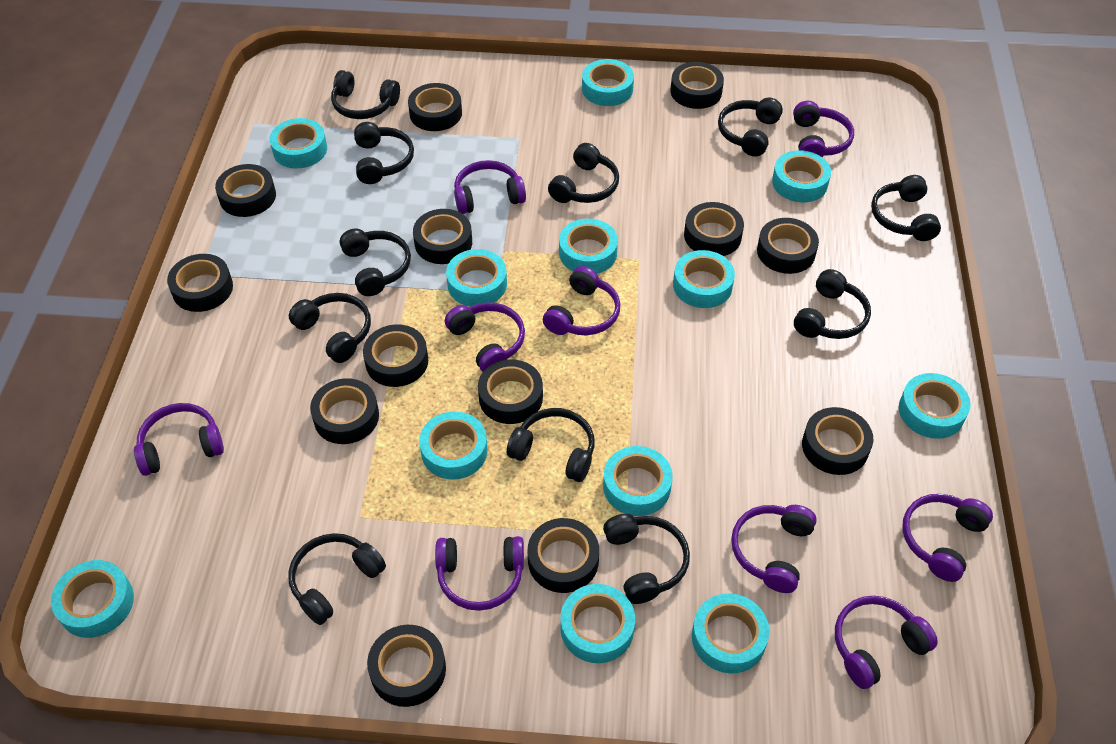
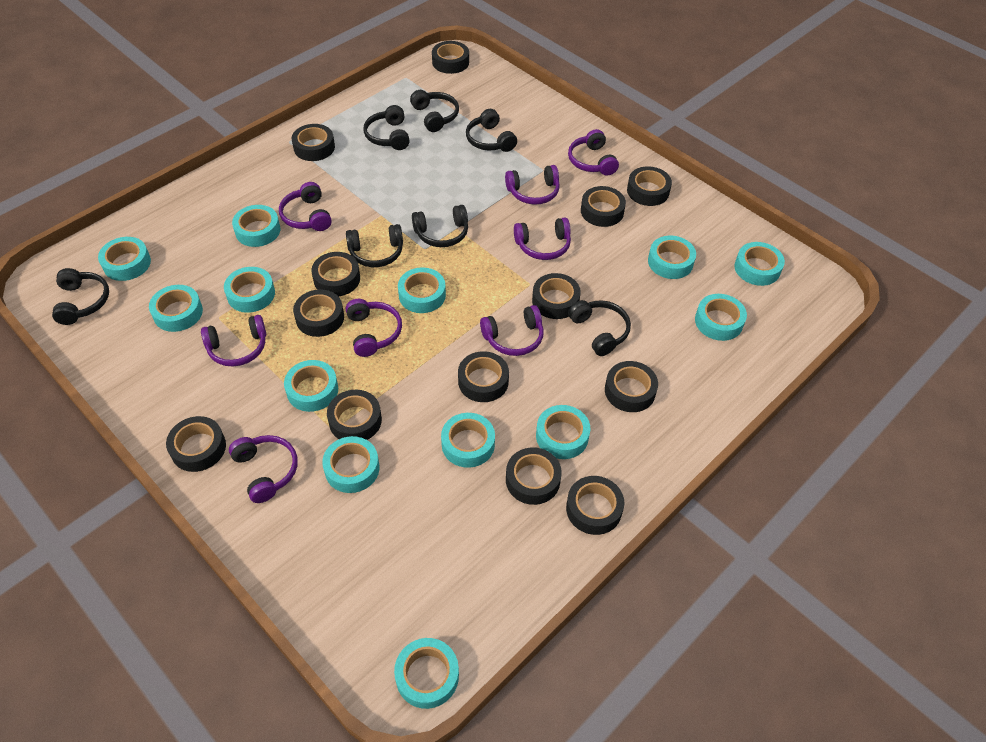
black headphones: [288,533,386,625] [289,293,371,363] [331,70,400,119] [340,229,411,296] [354,122,414,184] [507,408,595,482] [548,143,619,203] [603,514,690,604] [718,98,783,157] [794,269,871,339] [871,175,941,241] = 11 -> [52,268,109,325] [346,224,403,267] [363,105,410,150] [410,90,459,132] [412,205,468,247] [466,109,517,152] [568,300,631,356] = 7
purple headphones: [134,403,224,476] [435,536,524,611] [445,302,525,372] [454,160,526,214] [543,266,620,335] [731,505,817,593] [793,101,854,157] [835,595,938,689] [902,494,993,582] = 9 -> [201,315,266,367] [229,435,298,503] [279,182,332,231] [346,299,402,357] [480,305,544,356] [505,165,560,205] [514,217,571,260] [568,129,619,176] = 8
turquoise tape: [51,560,134,638] [270,118,327,168] [419,412,488,479] [446,249,507,307] [559,219,618,274] [561,584,635,663] [582,59,634,106] [603,446,673,516] [673,250,735,308] [692,593,769,673] [772,150,831,202] [899,373,971,439] = 12 -> [98,237,151,281] [149,285,203,332] [224,267,275,313] [232,205,280,247] [284,360,338,412] [322,436,380,493] [394,638,459,709] [398,267,446,313] [441,413,495,468] [536,405,590,459] [648,236,696,279] [695,294,747,341] [734,242,785,286] = 13

